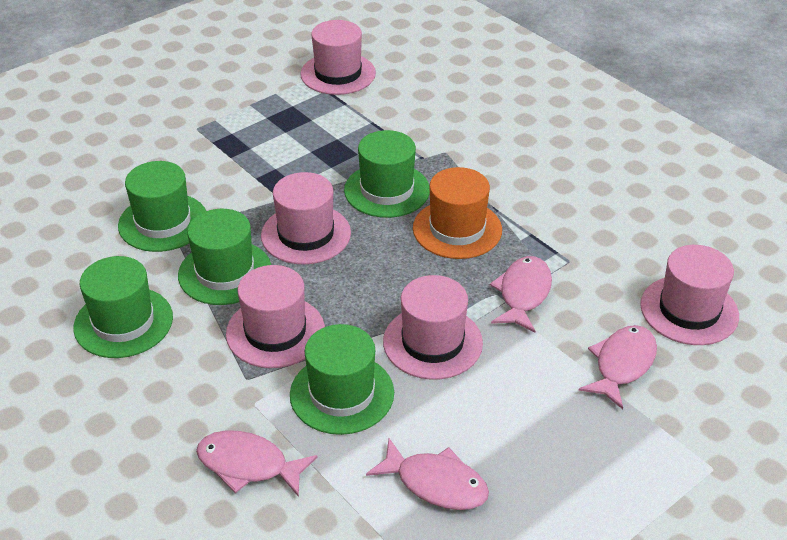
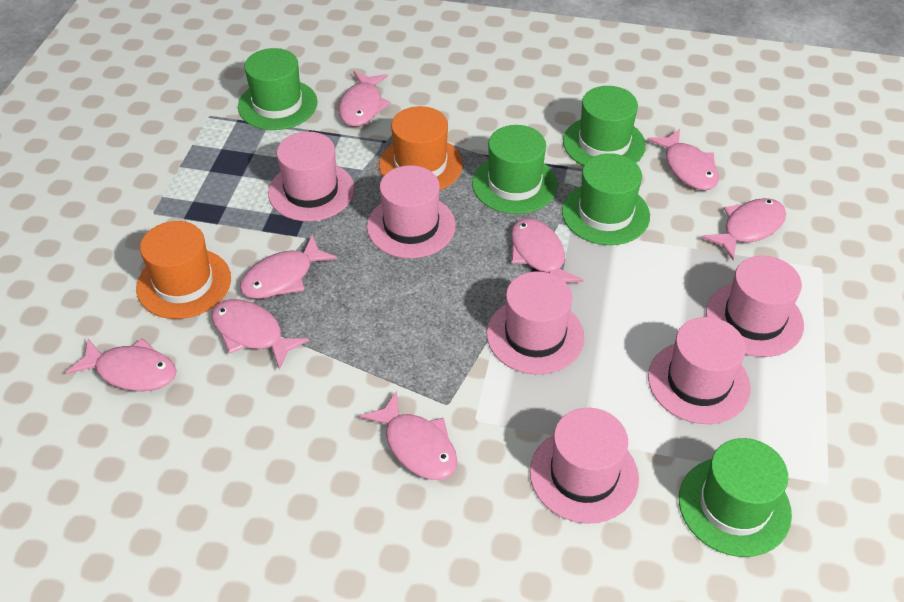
orange hat: [413,167,502,259] = 1 -> [136,221,231,319] [379,106,463,191] = 2
pink fish: [196,430,318,497] [366,438,489,510] [490,256,552,333] [579,325,657,409] = 4 -> [65,338,177,391] [211,299,309,369] [240,235,337,299] [338,71,391,126] [360,391,457,480] [511,218,584,282] [647,129,719,190] [701,198,786,260] = 8
pink hat: [226,265,325,368] [261,172,351,265] [301,20,376,95] [383,275,483,380] [640,245,739,345] = 5 -> [268,132,355,221] [367,165,456,258] [487,271,584,374] [530,408,639,524] [648,317,751,424] [706,256,804,357] = 6

